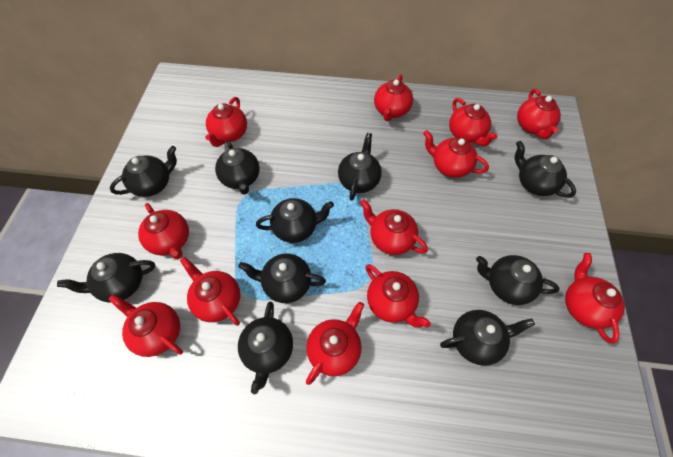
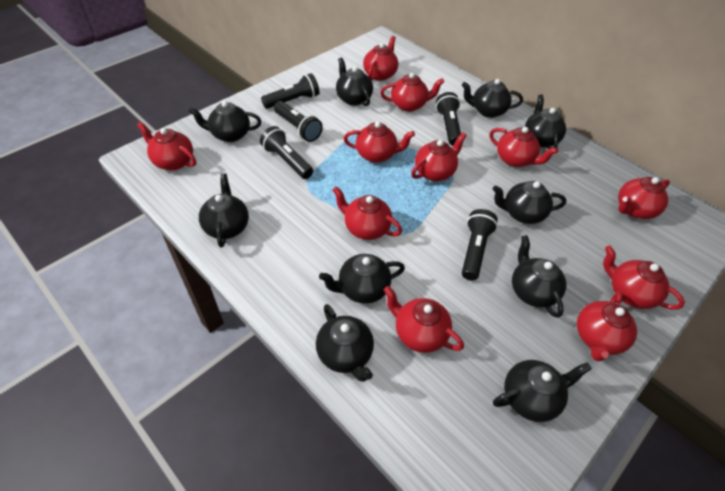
black flashlight: none = 0 -> [260,126,313,179] [261,73,319,109] [274,101,323,142] [436,92,461,146] [462,209,498,280] = 5
red teapot: [109,294,183,357] [138,203,189,259] [180,257,240,326] [205,97,247,147] [306,302,364,385] [360,199,428,255] [365,264,431,328] [374,74,413,121] [423,130,489,178] [449,98,497,146] [517,89,561,139] [565,253,625,344] = 12 -> [137,121,196,170] [332,186,402,240] [343,122,415,163] [363,36,398,81] [380,73,444,112] [384,286,464,353] [411,132,467,181] [490,127,558,167] [577,291,637,361] [603,246,685,310] [618,177,670,219] = 11

